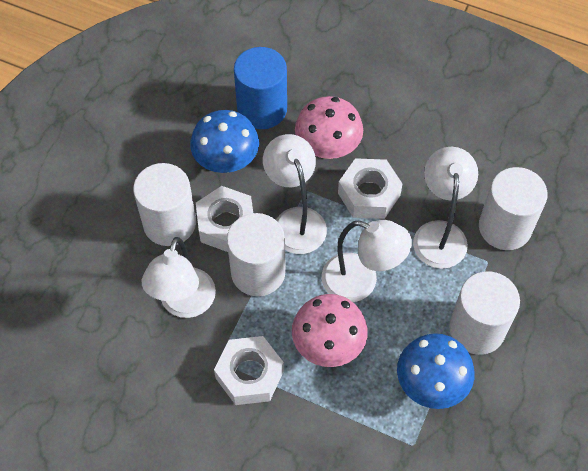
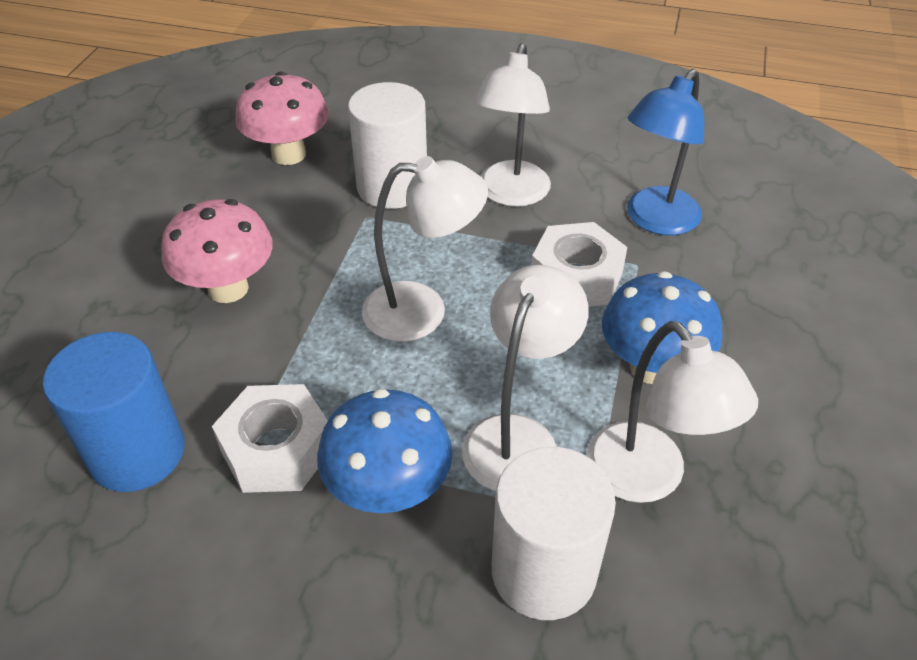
blue lamp: none = 0 -> [627,69,704,235] = 1
white cylinder: [133,163,196,246] [227,213,286,296] [449,271,520,355] [479,167,548,250] = 4 -> [348,82,427,209] [492,447,616,620] = 2
white nut: [196,186,253,252] [214,336,284,405] [338,158,402,219] = 3 -> [212,384,328,493] [531,222,627,307] = 2

